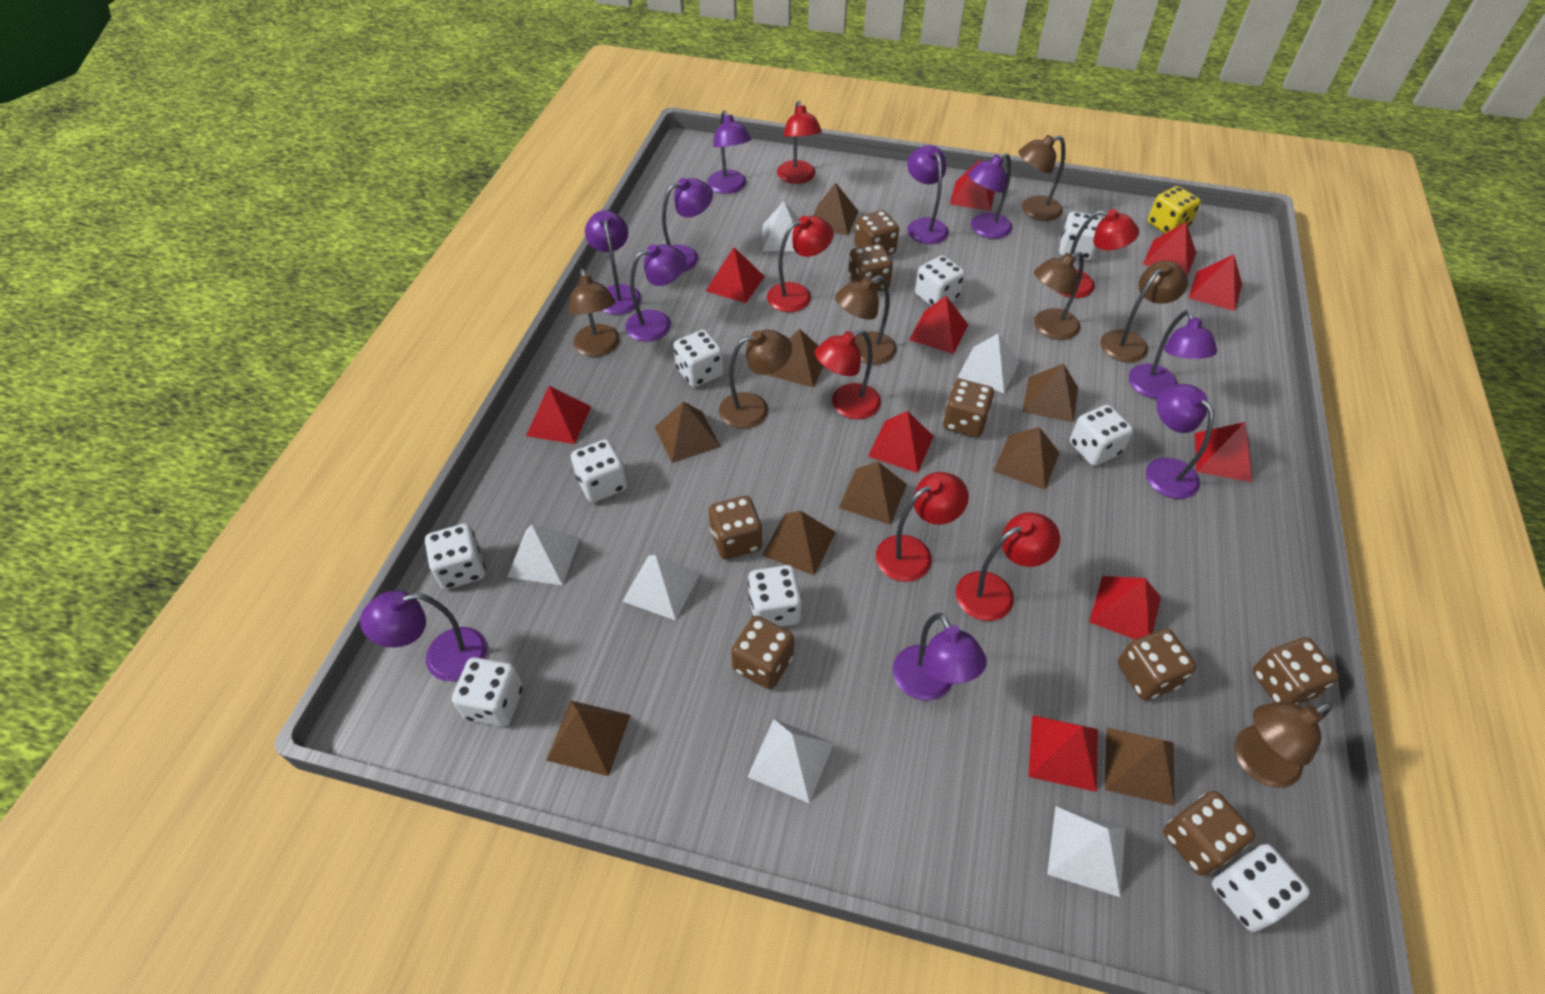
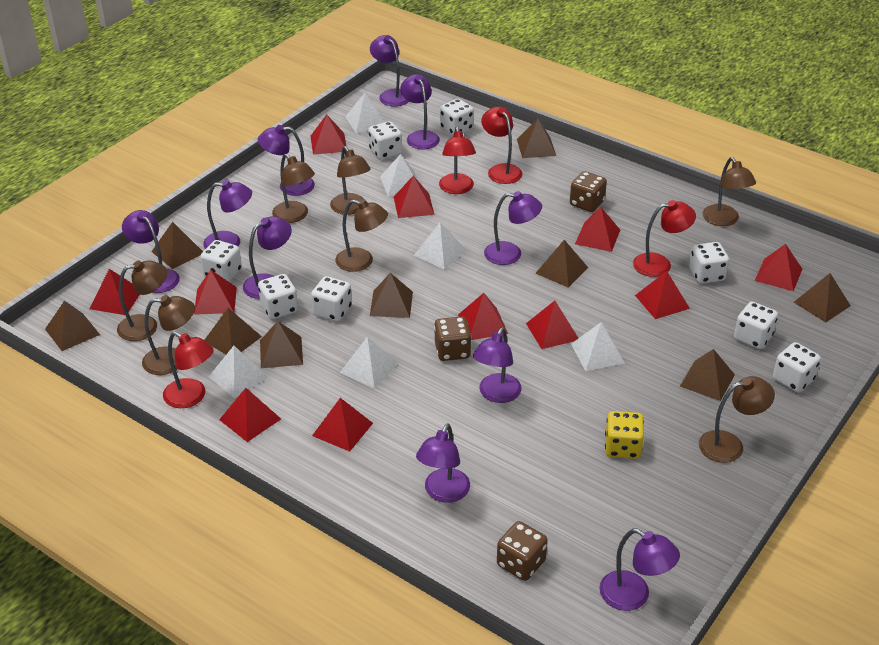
brown dice: [709,496,762,560] [731,616,794,689] [848,244,893,292] [854,210,899,255] [943,379,994,437] [1118,629,1196,700] [1163,791,1255,876] [1253,637,1339,705] = 8 -> [434,316,471,361] [497,521,548,581] [570,171,607,212] = 3
red lamp: [767,216,834,312] [777,101,822,184] [815,330,881,419] [876,472,969,582] [956,512,1060,621] [1056,209,1139,298] = 6 -> [163,332,214,408] [439,127,476,194] [481,107,522,184] [633,200,696,277] = 4
red pyramid: [526,386,591,444] [706,247,765,303] [868,411,934,473] [909,296,968,354] [950,159,995,211] [1028,715,1098,792] [1089,576,1161,639] [1143,222,1196,277] [1189,255,1242,311] [1195,422,1252,482] = 10 -> [89,269,140,315] [194,270,237,315] [219,388,281,442] [311,114,346,155] [312,398,373,452] [394,176,434,218] [458,293,508,340] [526,301,578,349] [575,207,620,252] [635,271,690,319] [755,244,802,291] = 11
white dice: [425,523,485,590] [452,657,523,727] [571,439,627,503] [673,330,724,387] [748,565,802,627] [915,255,965,306] [1059,212,1102,261] [1070,405,1133,466] [1212,844,1310,932] = 9 -> [200,240,242,282] [258,274,298,319] [311,276,352,322] [368,121,402,160] [440,99,474,136] [689,242,729,284] [734,301,778,349] [773,342,821,392] = 8

